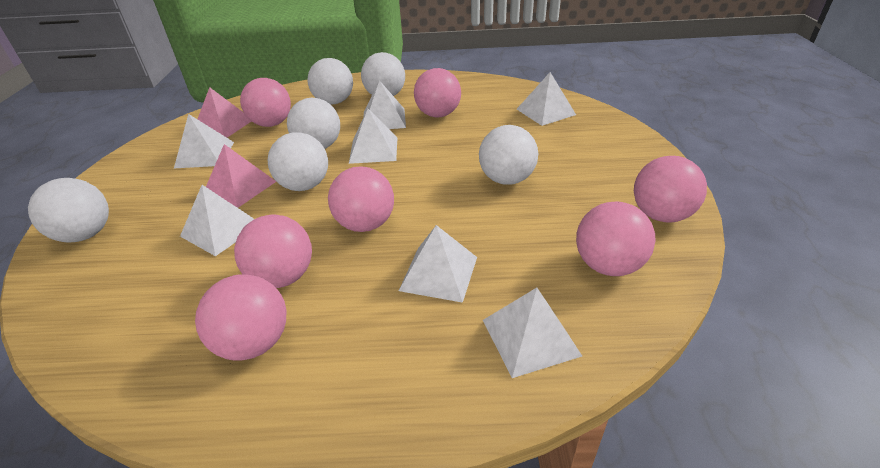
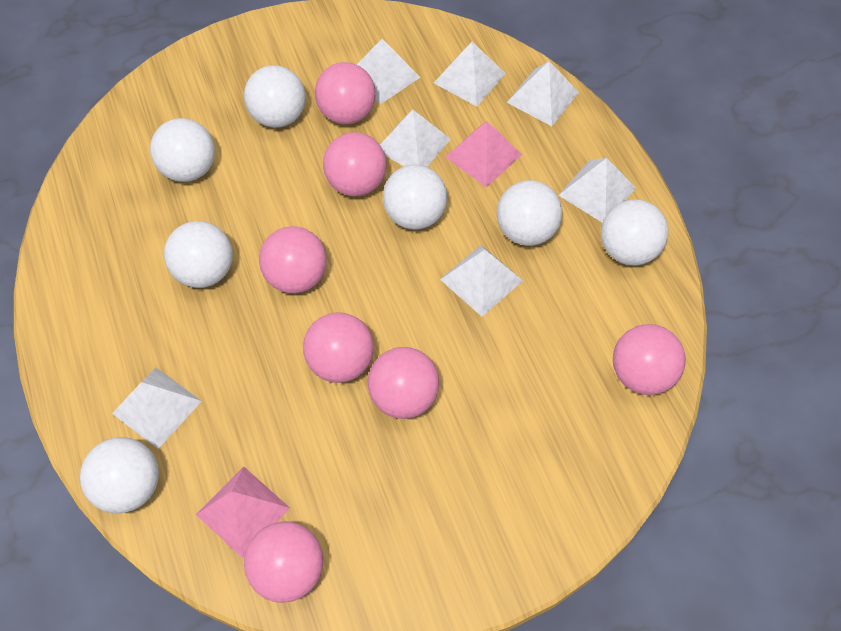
white ball: [28,178,109,243] [268,132,328,191] [287,98,340,149] [307,58,353,104] [361,52,405,96] [479,125,538,185] = 6 -> [80,437,159,513] [150,118,215,182] [164,221,233,288] [244,66,306,128] [383,165,447,230] [497,180,562,246] [601,199,668,266] = 7

